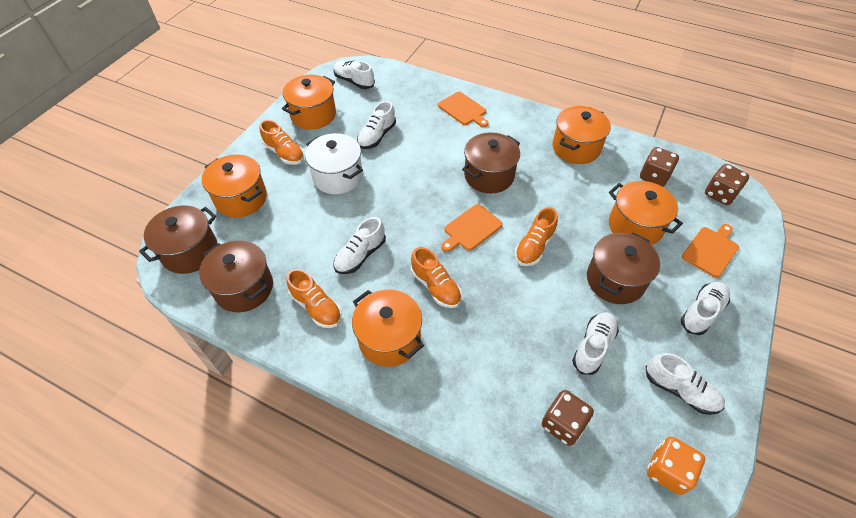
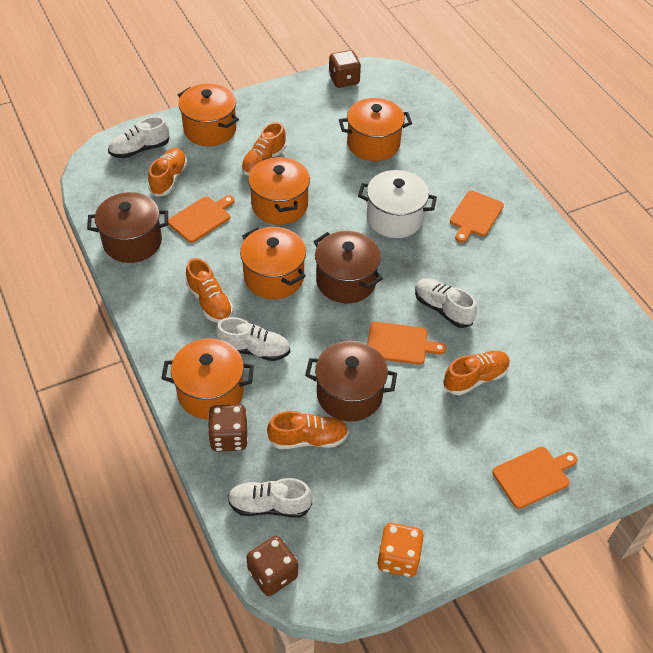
brown pot: [139,205,218,274] [199,240,273,312] [462,132,520,194] [587,232,660,304] = 4 -> [87,192,168,263] [305,341,397,422] [313,231,383,303] = 3
orange cutting board: [438,92,489,127] [441,204,503,252] [682,224,739,278] = 3 -> [168,195,235,243] [367,322,447,365] [450,190,504,243] [492,447,577,509] = 4
orange shoe: [260,120,304,165] [286,269,342,328] [411,247,462,308] [515,207,558,266] = 4 -> [148,148,187,197] [186,258,233,323] [241,122,287,176] [267,411,349,449] [443,351,510,395] = 5
white shoe: [333,217,386,274] [334,60,375,89] [357,101,396,149] [572,312,619,375] [646,353,725,415] [681,282,730,335] = 6 -> [108,116,169,158] [216,317,290,361] [227,478,313,517] [415,278,477,328] = 4

